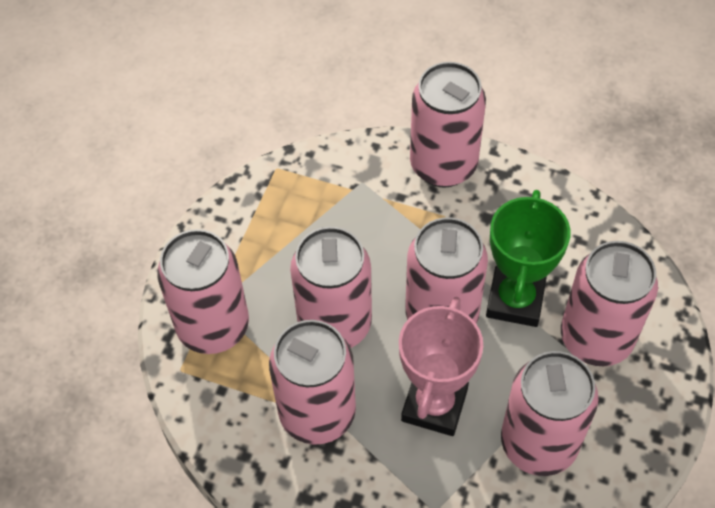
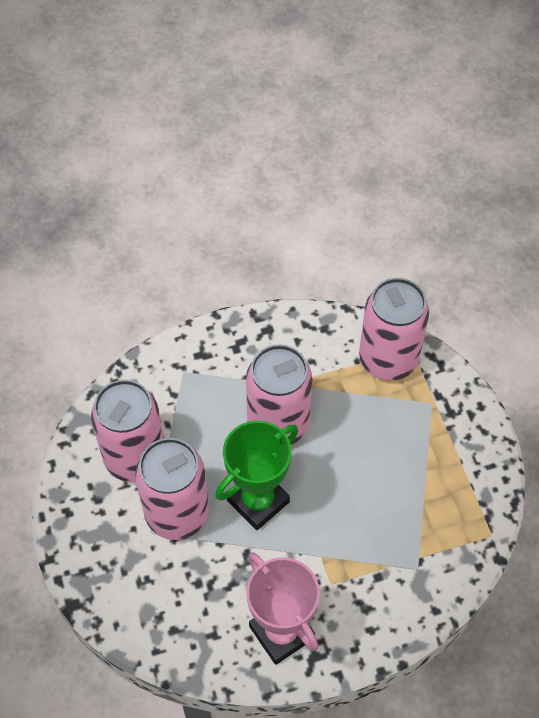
pink can: [157,229,249,354] [269,320,356,445] [290,227,372,348] [405,217,488,324] [410,62,486,188] [501,351,598,476] [561,241,658,366] = 7 -> [91,380,164,482] [135,438,209,540] [246,344,313,445] [359,278,429,381] = 4

